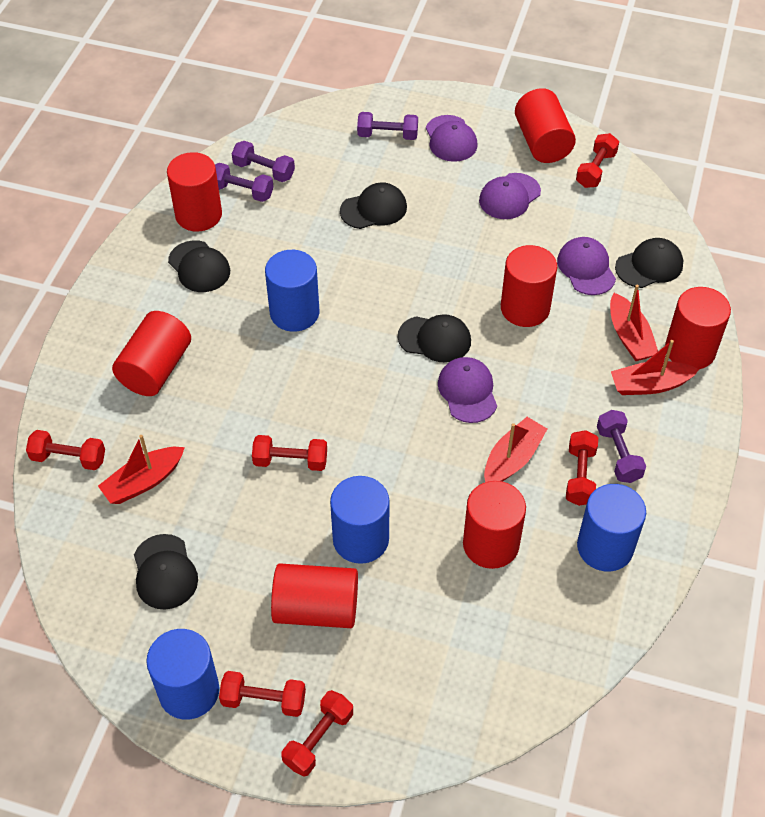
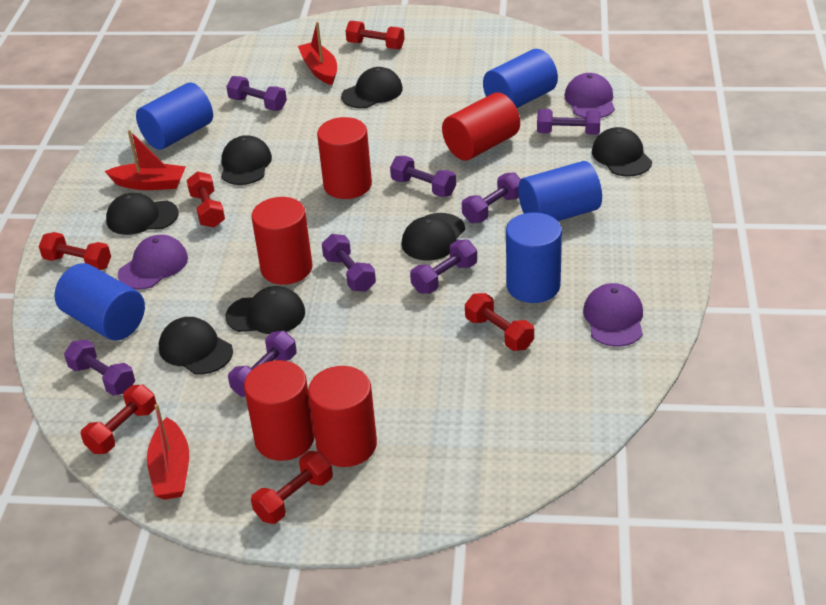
black cap: [134,534,198,610] [168,240,230,292] [340,182,407,229] [398,314,471,363] [615,238,683,288] = 5 -> [106,193,179,235] [159,317,233,375] [221,135,272,185] [226,286,305,334] [341,67,403,108] [401,213,465,261] [592,127,652,176] = 7
blue cylinder: [146,629,219,719] [265,250,319,332] [330,476,390,564] [577,484,646,572] = 4 -> [54,263,145,340] [136,83,213,150] [483,49,558,108] [506,212,562,303] [518,161,602,221] = 5
purple cap: [426,115,478,162] [438,357,497,423] [479,173,541,219] [557,237,616,295] = 4 -> [118,235,188,290] [565,73,615,118] [583,283,643,347] = 3
purple dumbbell: [215,163,273,202] [232,141,295,182] [357,112,418,140] [597,410,646,483] = 4 -> [64,339,135,396] [226,76,287,111] [228,331,297,397] [322,234,376,292] [390,156,456,197] [410,240,477,294] [462,172,521,223] [537,109,601,135] = 8
red boat: [98,435,185,504] [484,417,547,482] [610,285,658,361] [611,340,699,395] = 4 -> [105,130,186,190] [147,404,189,500] [298,22,337,85] = 3
red cylinder: [112,311,191,396] [167,152,222,231] [271,563,358,628] [463,481,526,569] [501,245,557,327] [515,88,576,163] [665,287,731,369] = 7 -> [244,360,315,461] [252,197,313,285] [308,366,377,467] [317,117,372,199] [442,92,520,161] = 5

